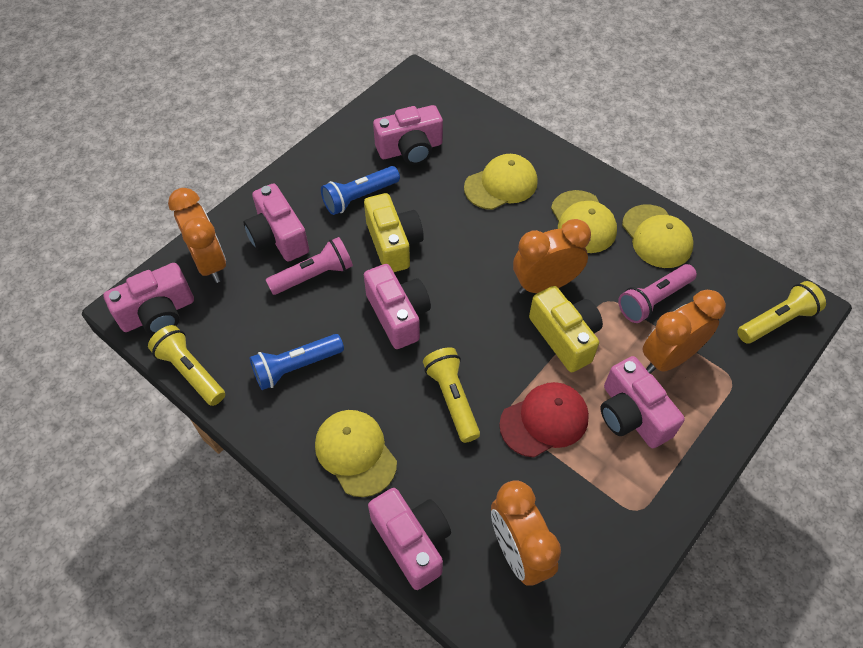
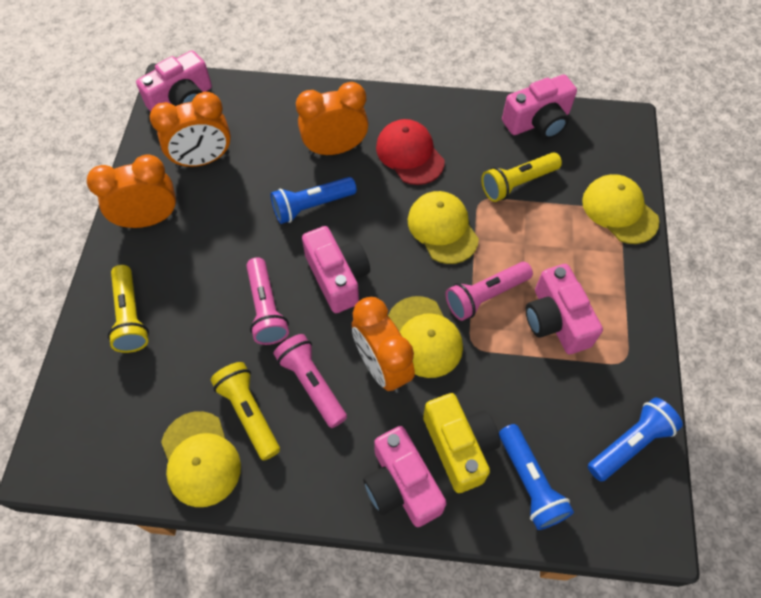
blue flashlight: [250,334,344,390] [321,166,400,215] = 2 -> [270,177,357,224] [499,424,574,530] [588,398,683,482] = 3
pink camera: [103,263,194,335] [244,183,309,262] [364,264,431,349] [368,488,451,590] [373,105,443,165] [600,356,685,448] = 6 -> [136,50,212,111] [302,226,370,313] [363,426,446,527] [502,75,577,139] [526,264,603,354] = 5
pink flashlight: [266,237,353,295] [618,264,697,323] = 2 -> [246,257,289,345] [274,334,347,428] [445,262,533,321] = 3
yellow camera: [364,193,424,272] [529,286,603,372] = 2 -> [423,393,500,493] = 1

